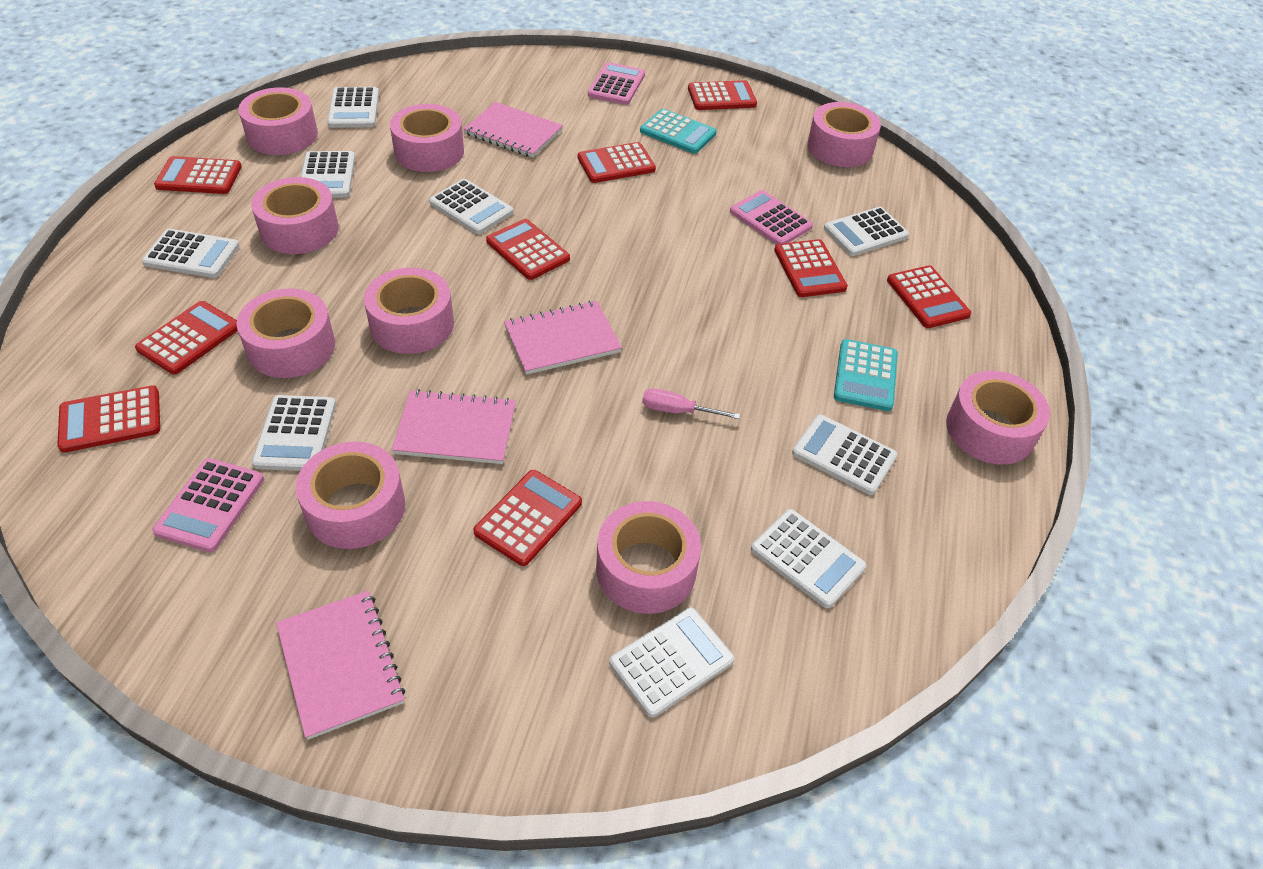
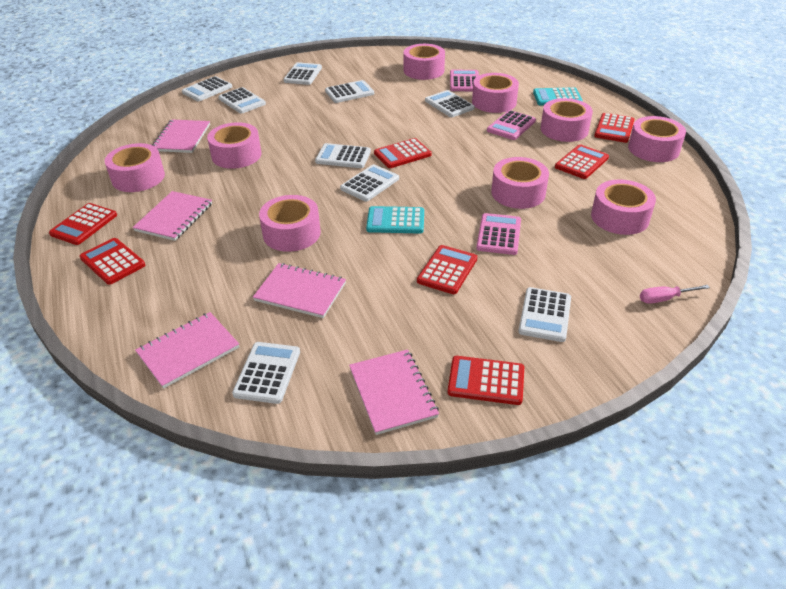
pink notebook: [276,591,405,740] [392,389,516,464] [464,102,563,158] [504,301,622,375] = 4 -> [133,191,212,241] [135,312,239,389] [152,119,210,153] [253,263,346,318] [349,349,439,435] = 5
red calculator: [57,385,160,453] [135,301,238,374] [154,156,242,194] [473,470,582,566] [486,219,570,280] [578,142,656,183] [688,80,757,110] [774,239,848,297] [887,265,971,328] = 9 -> [49,203,117,245] [80,238,145,285] [374,138,431,168] [417,245,477,294] [448,356,524,405] [555,144,609,179] [594,113,634,143] = 7

